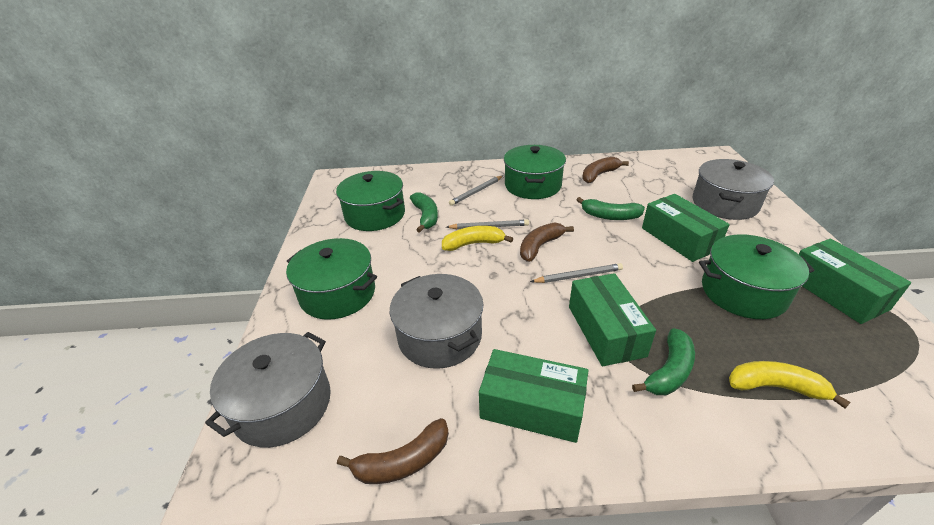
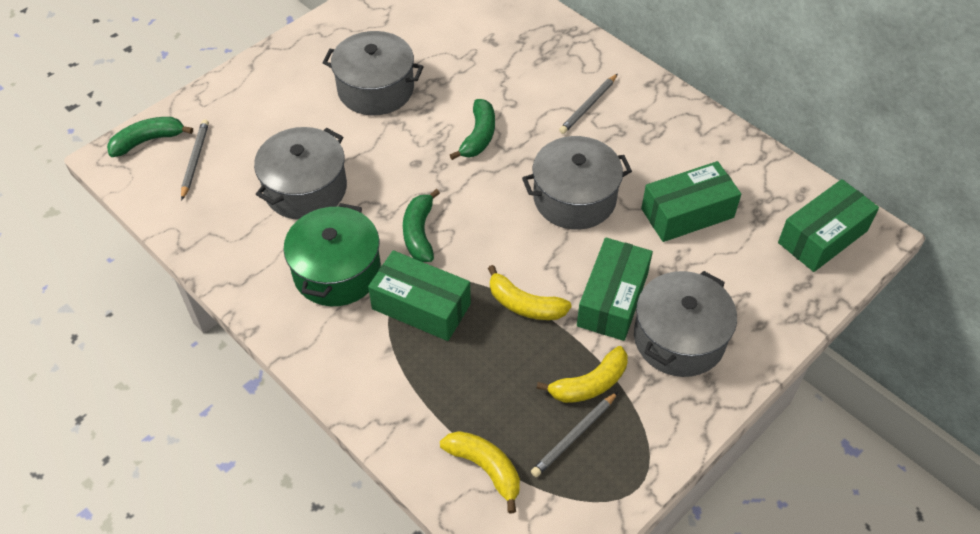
brown banana: [337,418,449,484] [520,222,574,262] [582,157,629,183] = 3 -> none = 0
green pot: [286,238,377,320] [336,171,405,231] [504,145,566,199] [699,234,815,319] = 4 -> [284,203,381,306] = 1
grey pot: [205,332,331,448] [390,274,483,369] [693,159,774,220] = 3 -> [254,127,347,220] [322,31,424,115] [522,136,632,230] [634,271,737,377] = 4
yellow banana: [442,226,513,251] [729,361,851,408] = 2 -> [440,431,520,513] [488,265,572,320] [536,346,628,403] = 3

